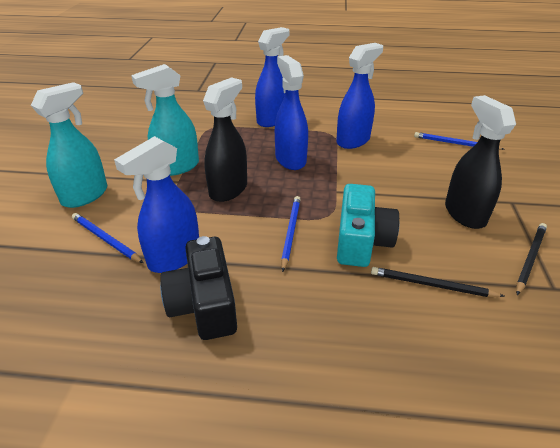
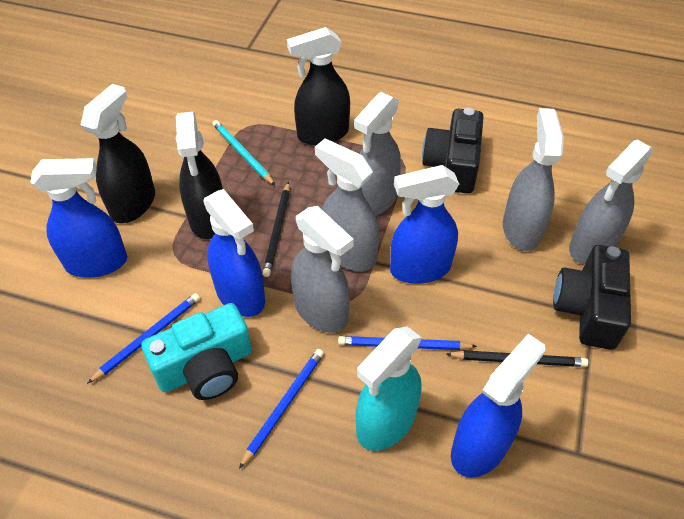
black camera: [160,236,237,340] = 1 -> [422,108,484,194] [553,245,631,350] = 2
black spray bottle: [203,77,247,202] [445,95,516,229] = 2 -> [81,84,155,223] [176,112,223,239] [287,27,350,145] = 3
grey spray bottle: none = 0 -> [291,206,354,333] [315,139,380,271] [354,92,401,216] [503,108,564,251] [569,139,654,264] = 5
turquoise pencil: none = 0 -> [212,120,275,185] = 1
turquoise spray bottle: [31,82,107,208] [131,64,199,176] = 2 -> [356,327,422,451] = 1

